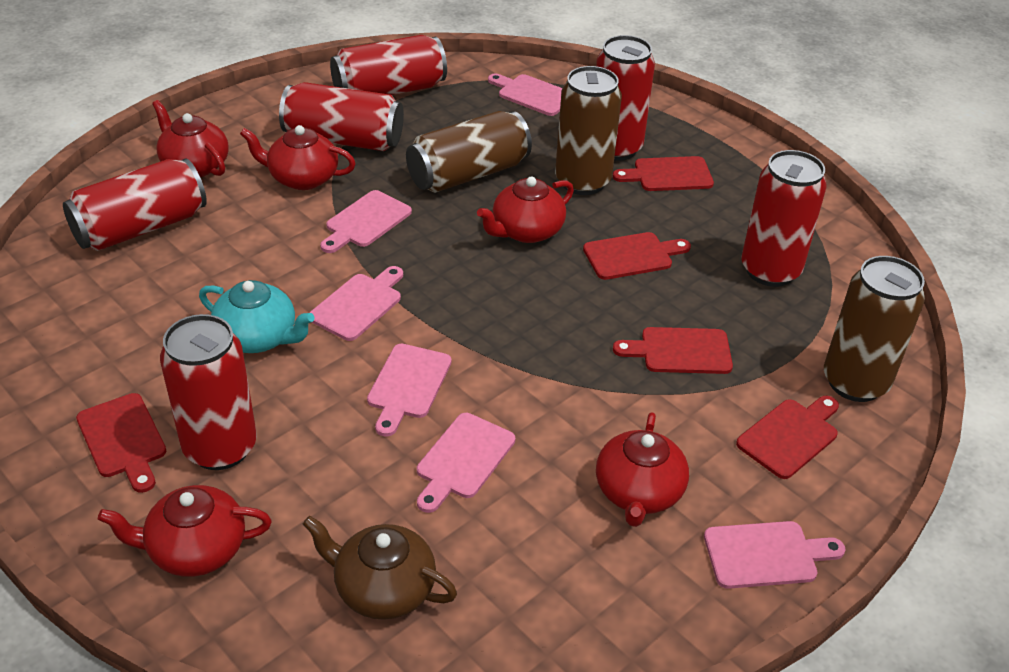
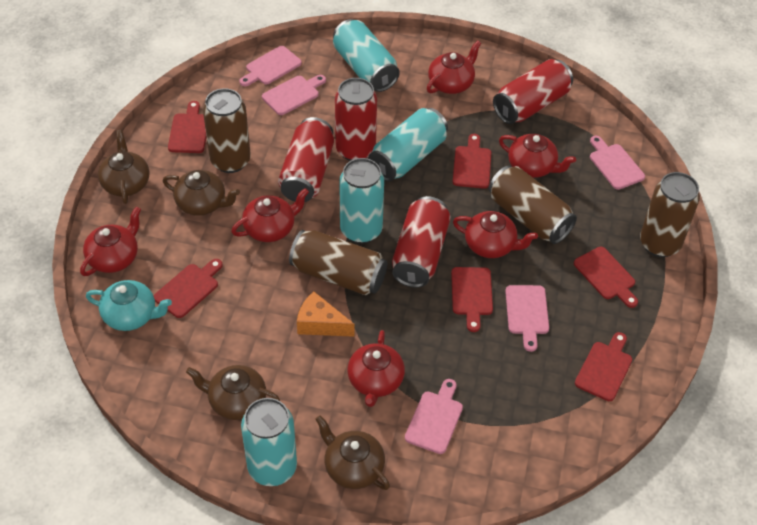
brown can: [406,111,532,193] [555,66,622,195] [824,256,925,402] = 3 -> [203,88,251,173] [289,230,387,295] [489,166,577,244] [640,172,700,257] = 4
brown teapot: [303,516,457,620] = 1 -> [98,130,150,204] [163,170,240,216] [186,365,280,420] [315,416,390,490] = 4
orange cheese: none = 0 -> [297,291,354,337] = 1
pink cutting board: [310,266,403,341] [320,190,412,253] [367,344,452,437] [417,413,515,513] [488,73,562,116] [704,521,845,589] = 6 -> [239,46,302,86] [262,75,326,115] [405,379,463,454] [505,285,549,352] [590,136,645,190] = 5
red can: [63,158,207,251] [160,314,257,470] [279,82,404,151] [330,35,447,95] [596,35,655,161] [742,150,827,287] = 6 -> [278,117,334,202] [335,78,377,161] [392,196,451,288] [493,59,573,124] = 4
red cutting board: [76,393,166,493] [583,232,691,280] [613,156,714,191] [613,327,733,374] [736,396,839,479] = 5 -> [154,259,223,318] [168,101,206,153] [451,267,493,332] [453,134,491,189] [574,247,638,308] [575,332,632,401] = 6
red teapot: [98,485,271,577] [152,100,229,177] [240,125,356,190] [477,177,574,243] [596,412,689,527] = 5 -> [80,207,141,276] [231,188,309,242] [347,330,405,407] [427,40,481,94] [453,211,538,258] [499,134,576,178] = 6
turquoise can: none = 0 -> [241,398,297,486] [333,19,400,92] [339,158,384,244] [368,108,448,181] = 4

